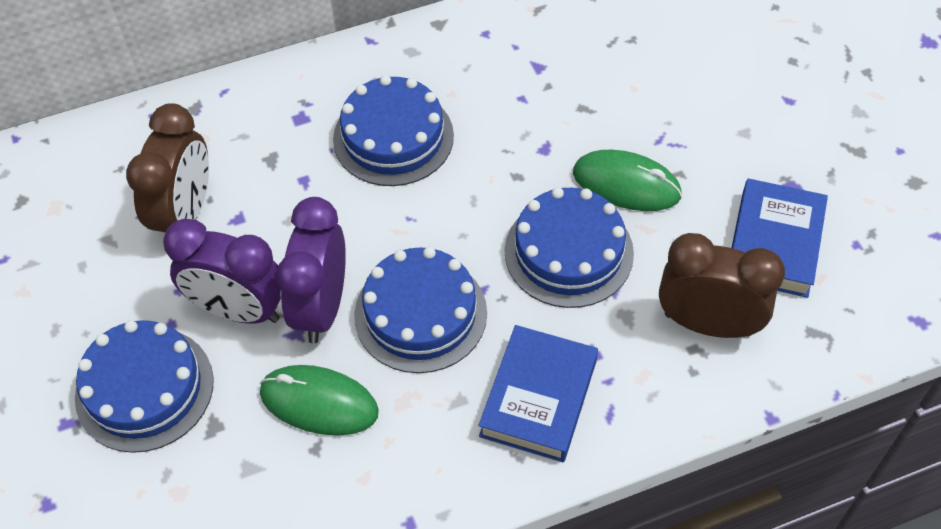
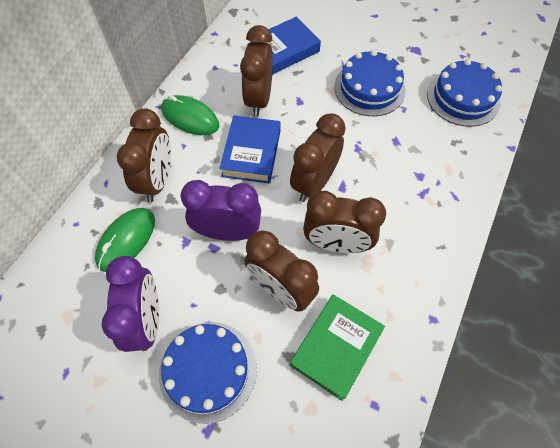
blue cake: [75,320,214,453] [333,75,454,186] [354,247,487,373] [505,187,634,308] = 4 -> [159,322,257,424] [334,50,406,116] [427,59,502,127] = 3
brown clock: [126,103,209,233] [659,233,785,338] = 2 -> [117,108,171,202] [240,25,273,117] [244,230,319,312] [290,113,346,202] [303,191,386,253] = 5
green book: none = 0 -> [290,294,385,401] = 1

